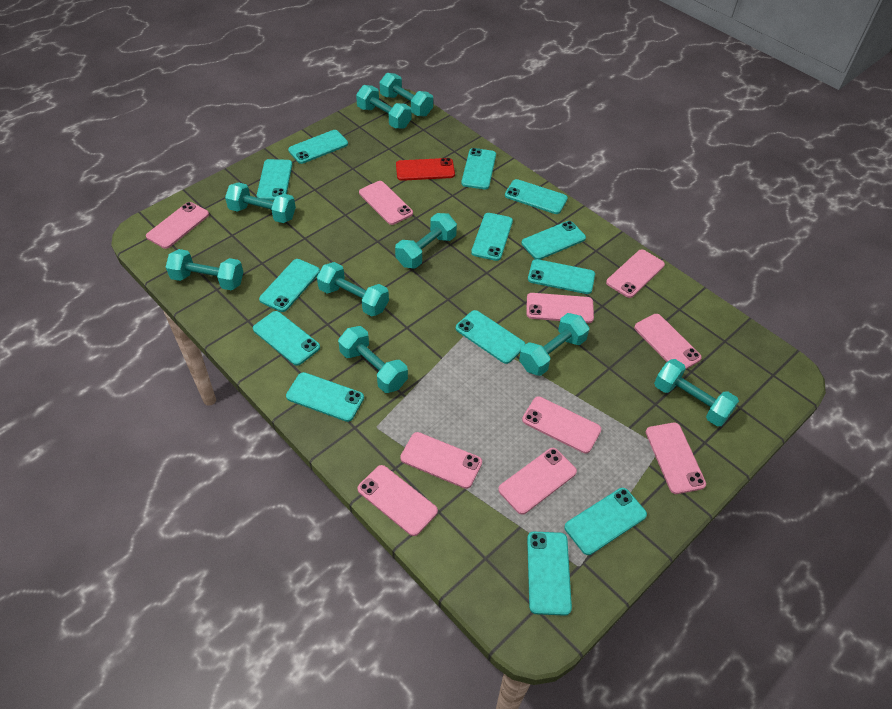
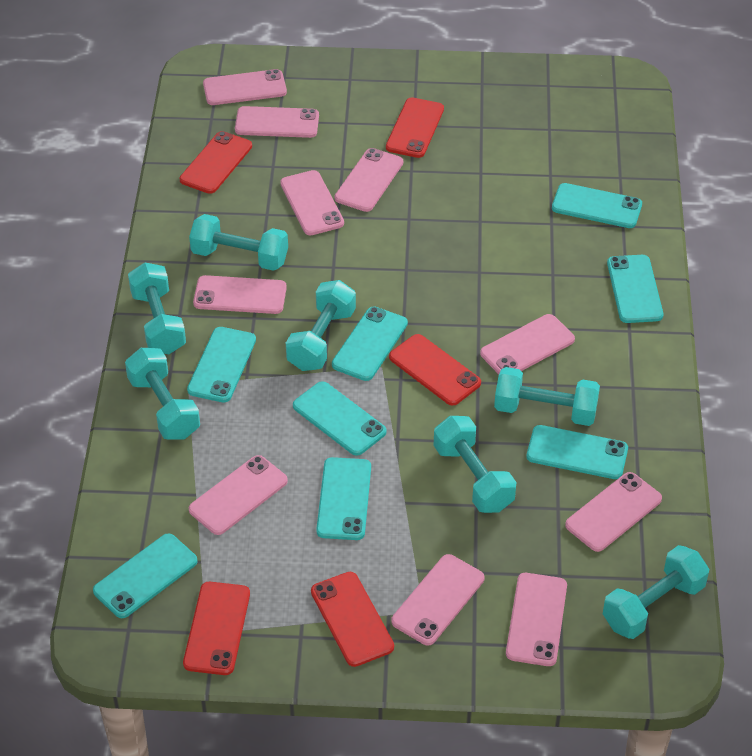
red phone: [396,158,455,181] = 1 -> [180,131,252,194] [183,582,250,675] [311,572,394,667] [386,97,444,158] [389,334,481,406] = 5
turquoise dumbbell: [166,249,243,291] [225,182,296,223] [317,262,389,316] [338,326,408,393] [356,85,411,129] [380,73,433,117] [395,213,457,269] [519,313,589,376] [654,359,739,426] = 9 -> [125,348,200,440] [128,262,186,354] [189,214,288,271] [286,280,356,371] [434,416,516,513] [494,367,600,426] [603,545,709,639] = 7
turquoise phone: [253,311,320,366] [257,159,292,200] [259,259,320,312] [286,372,364,422] [288,130,348,164] [456,310,526,364] [461,148,496,189] [471,213,513,261] [505,179,568,214] [522,221,586,260] [527,532,572,616] [528,259,595,294] [564,488,647,555] = 13 -> [93,533,198,618] [187,327,256,403] [293,381,387,456] [316,457,371,540] [332,306,408,381] [527,425,628,479] [552,183,642,228] [607,255,663,323] = 8

